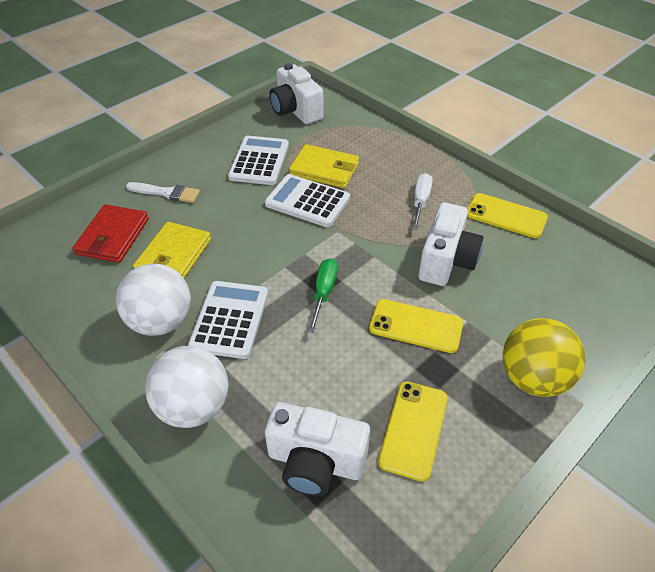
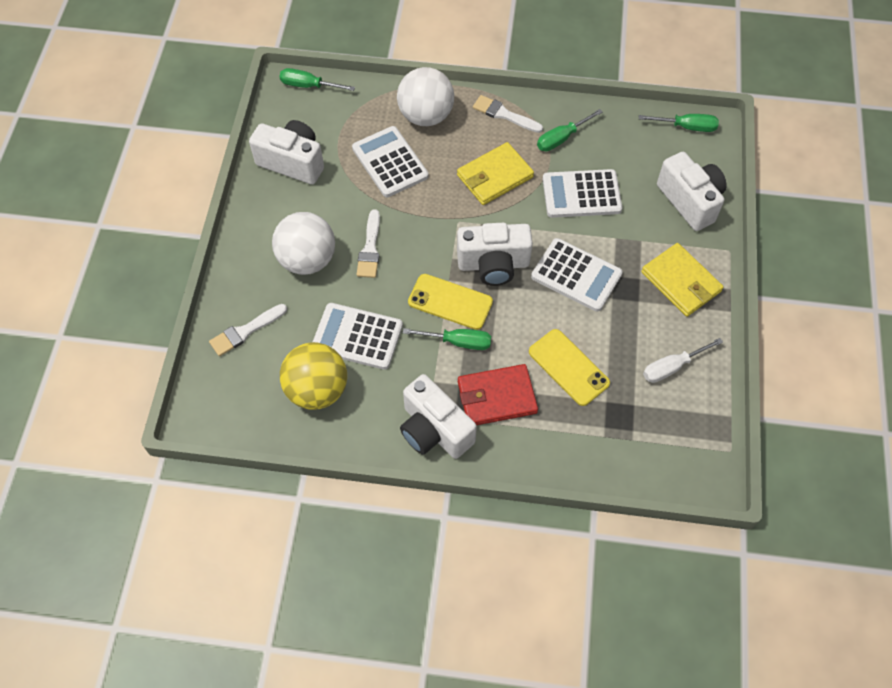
green screwdriver: [308,258,338,333] = 1 -> [279,68,355,91] [403,328,491,350] [537,109,603,151] [639,114,719,132] = 4
white brush: [126,182,200,203] = 1 -> [209,304,287,356] [356,209,380,278] [473,95,543,133] = 3
white calculator: [188,281,268,359] [228,136,289,185] [265,174,350,227] = 3 -> [313,303,403,370] [352,126,429,197] [531,238,623,312] [542,169,622,218] = 4
white camera: [265,402,370,496] [269,63,323,124] [418,202,483,286] = 3 -> [249,120,324,184] [400,374,477,459] [457,223,533,286] [657,152,726,231] = 4
yellow phone: [369,299,463,353] [378,381,447,482] [467,193,548,238] = 3 -> [408,274,493,330] [529,329,610,406] = 2

